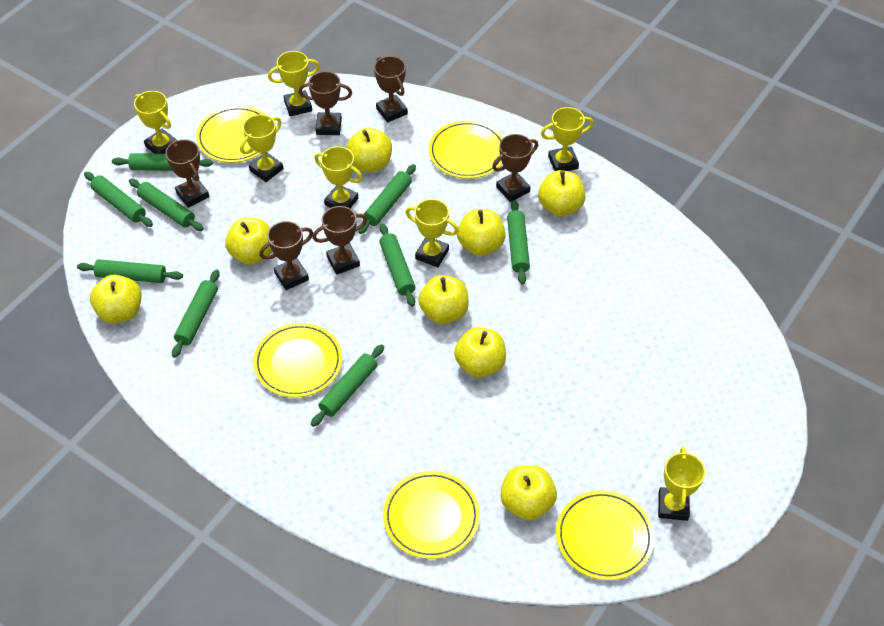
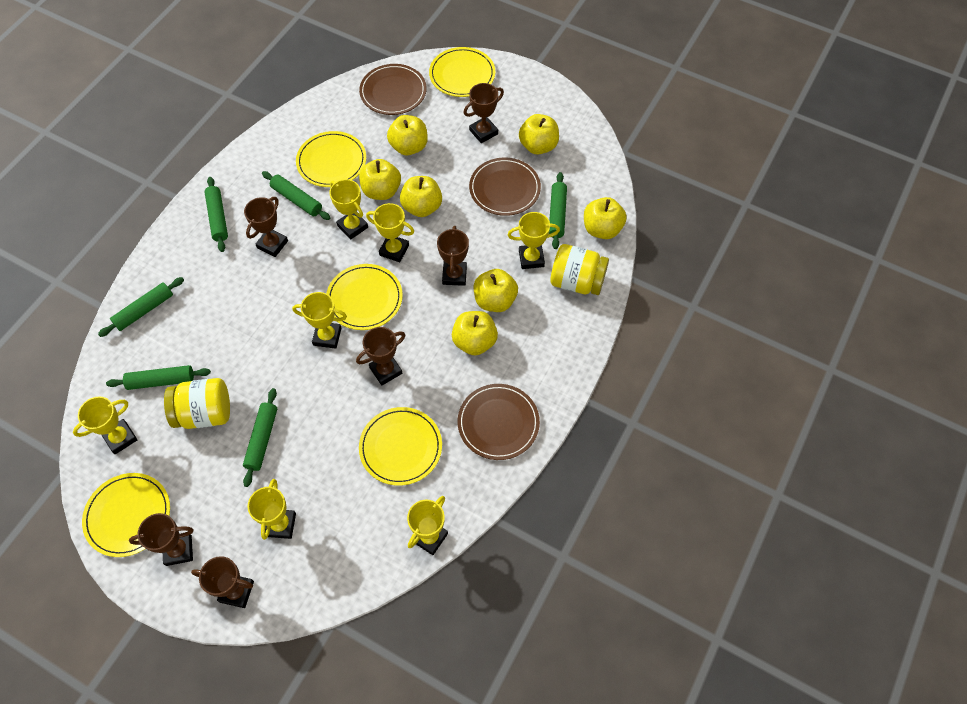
brown plate: none = 0 -> [359,64,427,115] [458,384,540,460] [469,158,541,216] = 3
green rolling pin: [77,259,183,283] [84,172,153,227] [112,153,213,171] [129,179,204,231] [172,270,220,358] [311,344,384,427] [358,164,416,234] [379,224,415,307] [507,200,530,285] = 9 -> [98,277,184,337] [106,365,211,390] [205,177,228,252] [243,388,277,487] [262,171,330,220] [549,172,567,249] = 6
yellow apple: [90,275,142,323] [225,218,272,265] [346,128,392,173] [418,275,469,324] [454,327,506,378] [457,209,505,256] [501,465,557,520] [538,170,586,216] = 8 -> [359,159,401,200] [387,115,428,155] [400,176,442,217] [452,311,498,356] [474,269,518,312] [519,114,559,154] [584,197,627,239] = 7
yellow jar: none = 0 -> [164,378,230,429] [550,244,609,295] = 2

